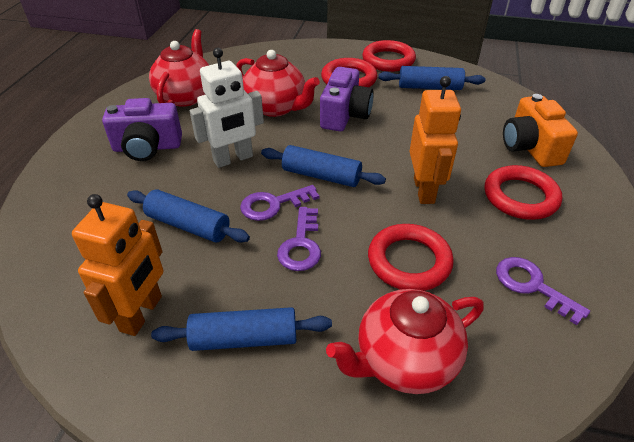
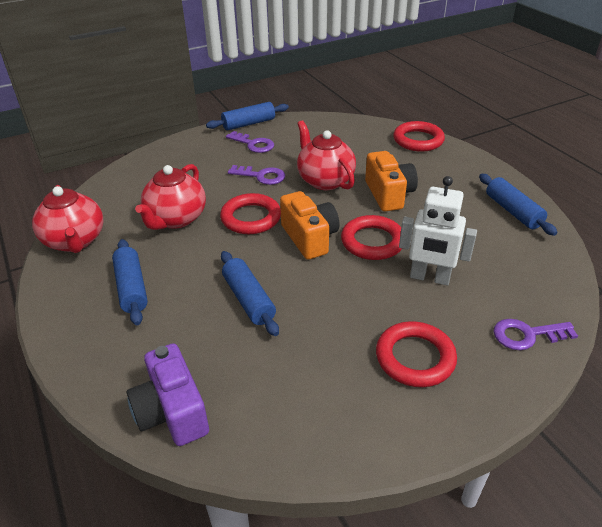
orange camera: [503,94,578,167] = 1 -> [280,191,340,260] [365,151,418,211] = 2
orange robot: [72,194,164,336] [409,76,461,204] = 2 -> none = 0
purple camera: [102,98,182,161] [320,67,374,131] = 2 -> [127,343,209,446] = 1

